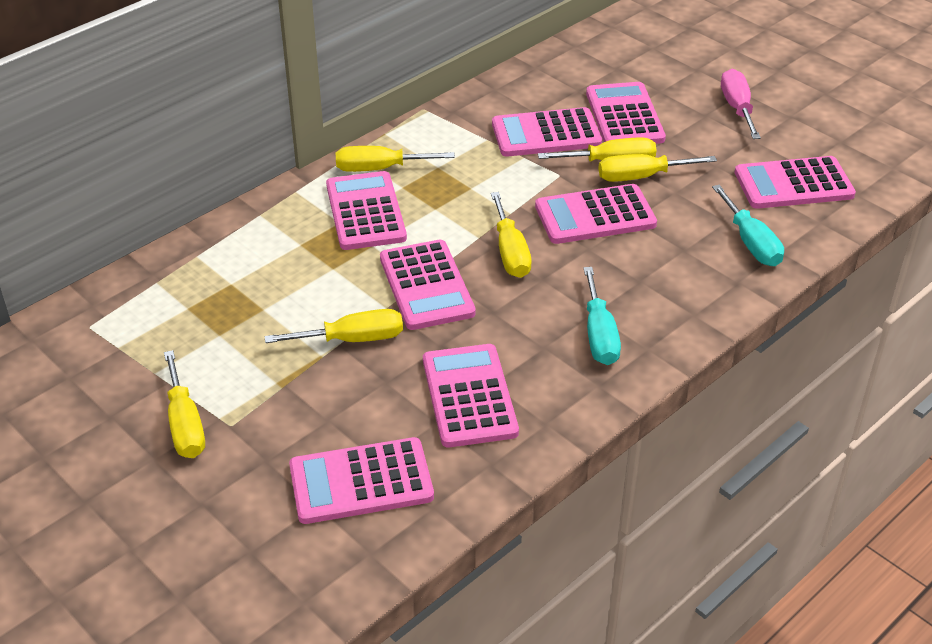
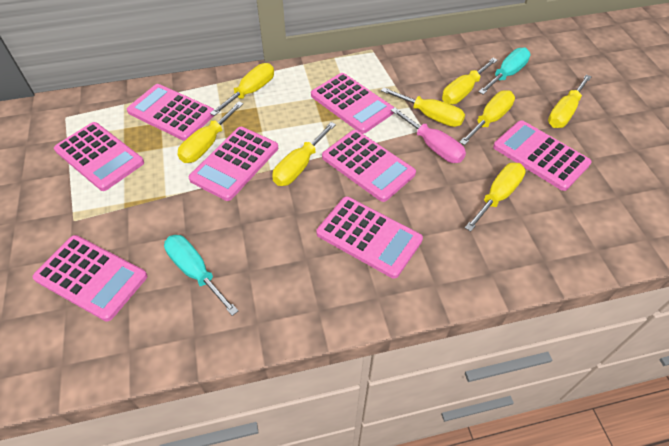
yellow screwdriver: [164,350,205,458] [264,309,403,343] [336,146,455,172] [491,192,532,278] [538,138,656,162] [598,154,717,182] = 6 -> [178,101,243,163] [210,63,274,116] [272,122,336,186] [381,87,465,127] [442,58,498,104] [459,90,515,145] [465,163,526,232] [548,74,592,128] = 8

